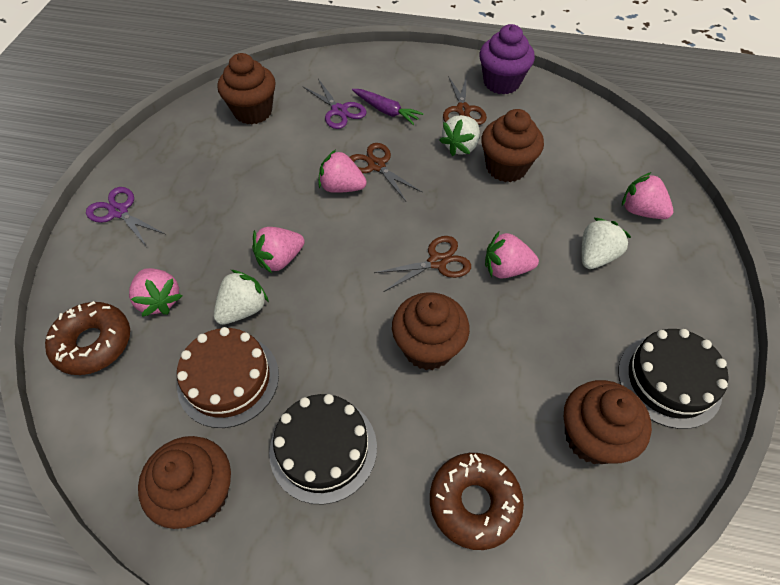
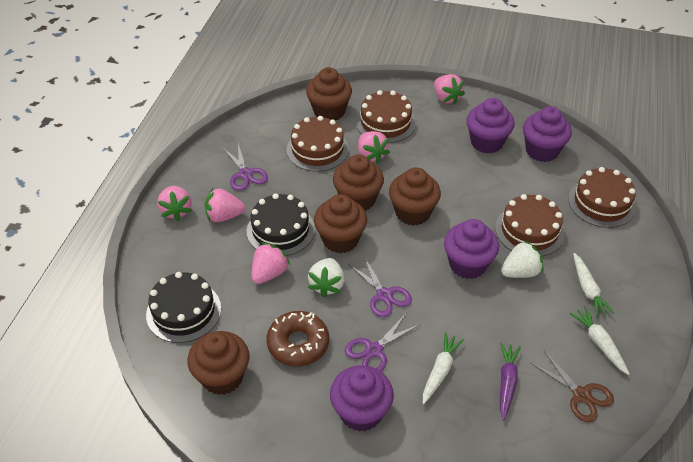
brown cake: [177,327,279,428] = 1 -> [287,116,349,171] [356,90,416,143] [495,194,565,256] [568,167,636,228] = 4
brown donut: [45,301,130,375] [430,453,524,550] = 2 -> [266,311,329,367] = 1
brown scissors: [349,143,423,201] [374,236,471,292] [443,75,487,125] = 3 -> [531,351,614,423] = 1
purple cupcake: [479,24,535,95] = 1 -> [330,365,394,432] [444,219,499,279] [467,98,515,154] [523,106,572,162] = 4
purple scissors: [86,187,165,247] [303,79,367,129] = 2 -> [222,143,268,191] [345,314,421,371] [349,256,412,317] = 3
white carrot: none = 0 -> [423,332,464,404] [569,306,629,375] [573,253,615,317] = 3
white strawberry: [214,270,269,325] [439,115,480,156] [581,218,632,269] = 3 -> [308,258,344,297] [501,240,544,278] = 2

